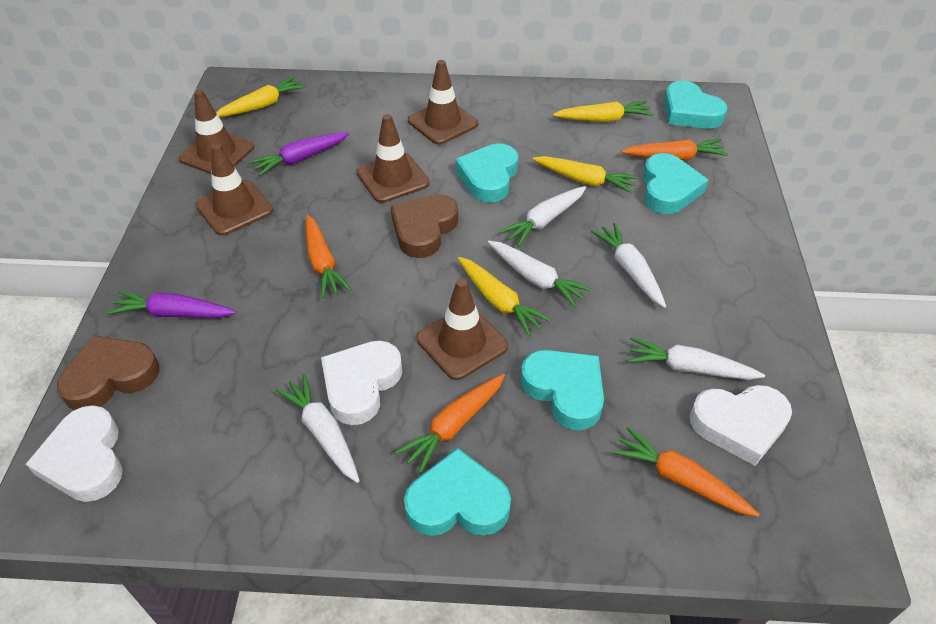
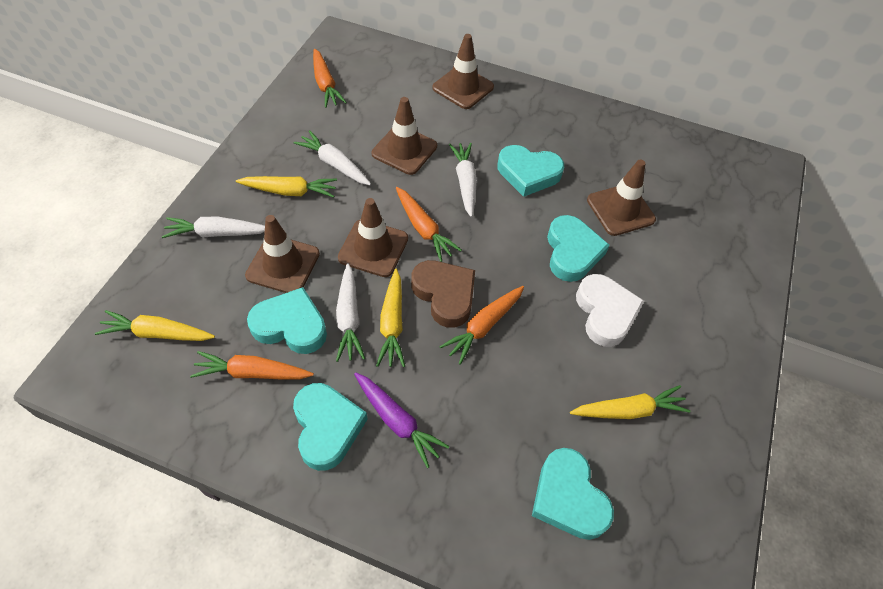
brown heart: [57,335,160,410] [391,194,458,258] = 2 -> [411,260,475,328] = 1
purple carrot: [108,291,236,318] [249,132,349,176] = 2 -> [354,373,450,468] = 1
white carrot: [275,374,360,483] [488,241,593,308] [499,186,586,247] [591,223,666,308] [627,337,765,380] = 5 -> [162,217,265,238] [293,130,371,185] [336,263,365,362] [449,143,477,217] = 4
white heart: [26,405,123,502] [321,341,402,425] [690,385,792,466] = 3 -> [576,274,644,347] = 1

